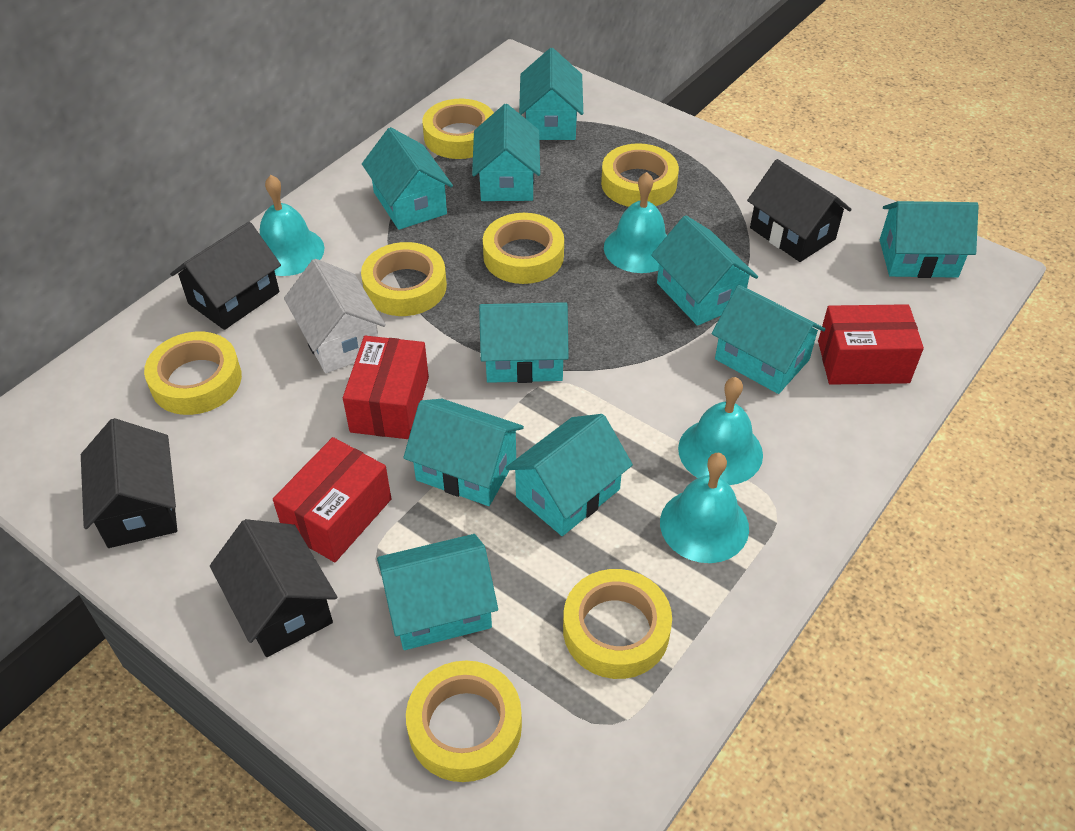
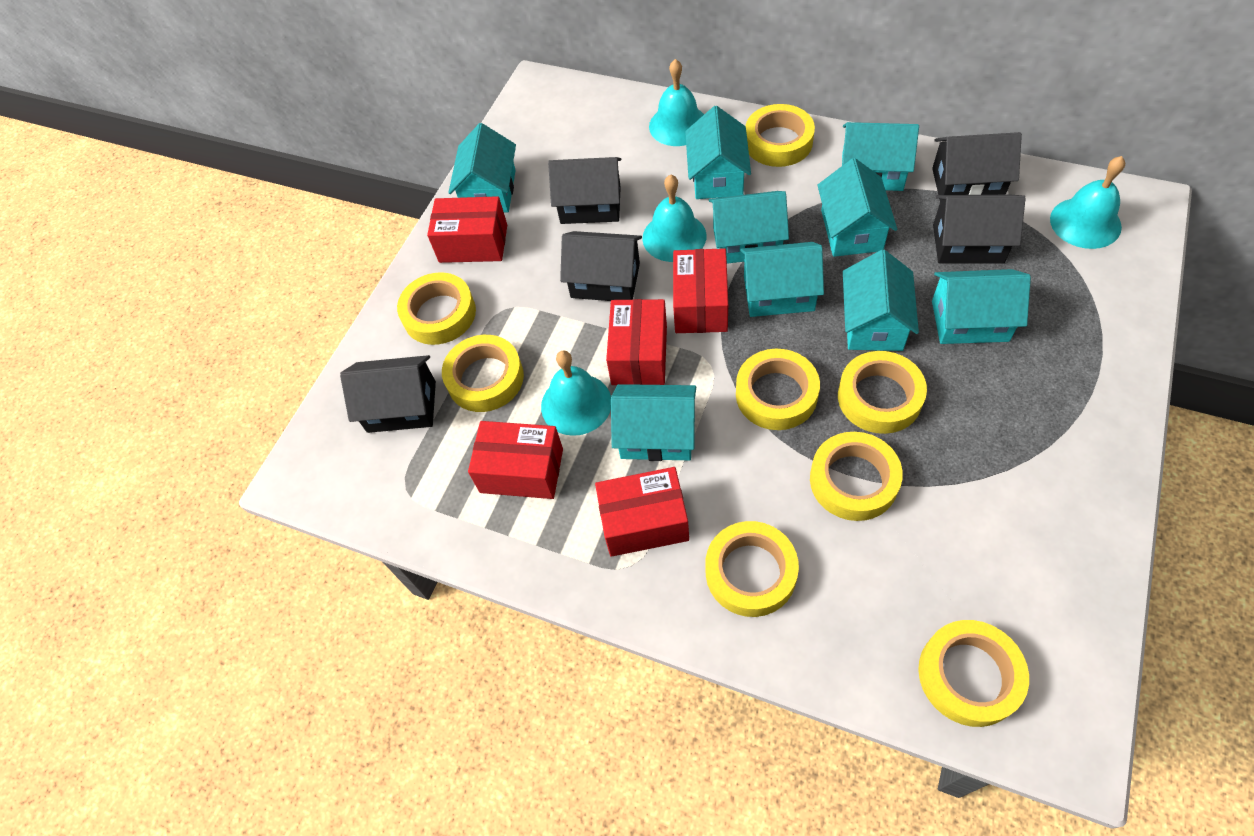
black house: [81,418,177,548] [170,222,281,330] [210,519,337,657] [747,159,852,262] = 4 -> [340,355,436,433] [548,157,621,224] [560,231,642,301] [932,132,1022,201] [933,195,1026,263] = 5
red box: [273,437,391,562] [343,336,429,439] [818,304,924,385] = 3 -> [427,196,507,263] [468,421,563,499] [595,467,689,557] [606,299,667,385] [673,248,728,333] = 5
turquoise house: [362,127,453,230] [377,534,498,650] [403,399,524,506] [472,104,540,201] [479,302,569,383] [505,414,633,536] [519,48,583,140] [651,215,758,326] [712,285,825,394] [880,201,979,278] = 10 -> [448,123,516,212] [611,384,696,461] [685,106,751,199] [709,191,789,264] [740,242,824,317] [817,158,897,257] [842,122,919,191] [843,250,919,351] [932,269,1031,344] = 9
white house: [284,259,386,373] = 1 -> none = 0
yellow tape: [144,332,242,415] [361,242,447,316] [406,661,522,782] [422,99,494,159] [483,213,564,284] [563,569,672,679] [601,143,679,207] = 7 -> [397,272,476,345] [442,335,524,412] [705,521,799,617] [736,349,820,430] [746,104,815,167] [810,432,903,521] [838,351,927,434] [918,620,1029,727] = 8

